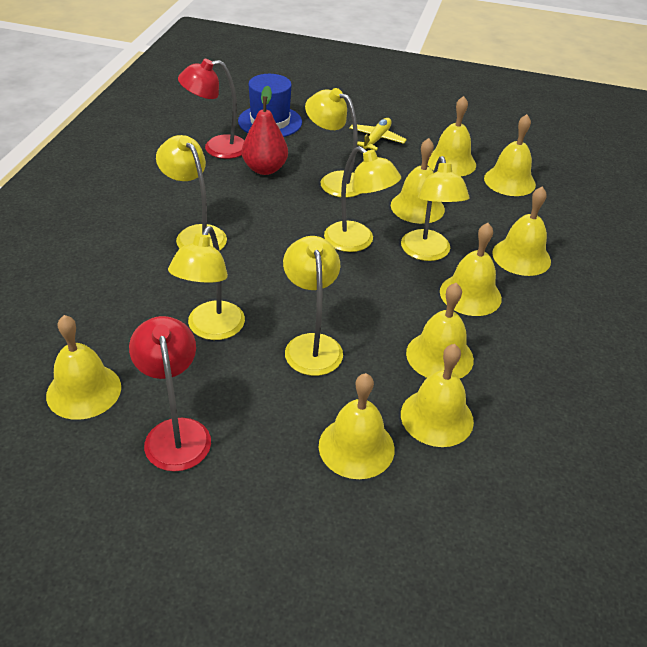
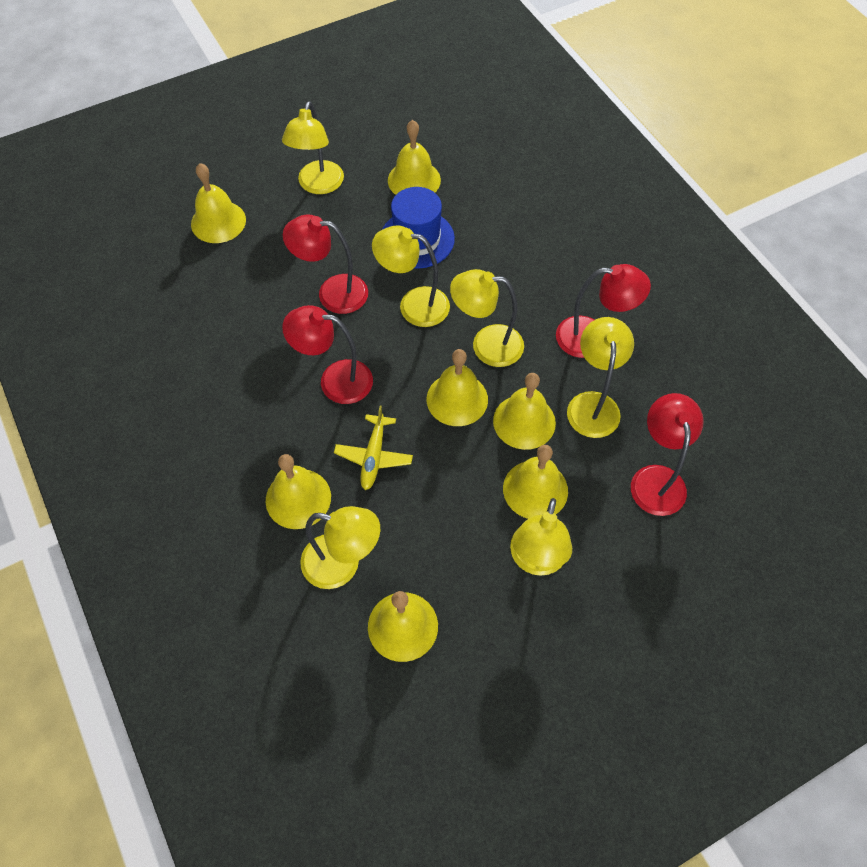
red lamp: [129,316,211,471] [178,59,245,159] = 2 -> [282,305,373,404] [283,214,368,314] [556,264,651,358] [631,393,704,516] = 4
red pear: [242,86,288,175] = 1 -> none = 0
yellow bell: [46,315,121,420] [319,373,394,479] [391,138,445,224] [401,344,474,447] [406,283,474,379] [428,96,476,176] [440,223,502,316] [484,114,536,196] [492,187,551,276] = 9 -> [191,163,246,243] [266,454,331,529] [368,591,438,662] [388,120,441,195] [427,349,488,426] [493,373,556,450] [503,445,568,519] = 7

